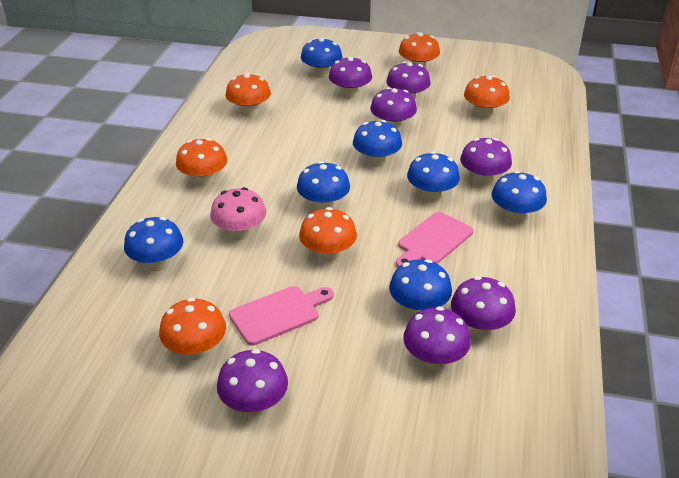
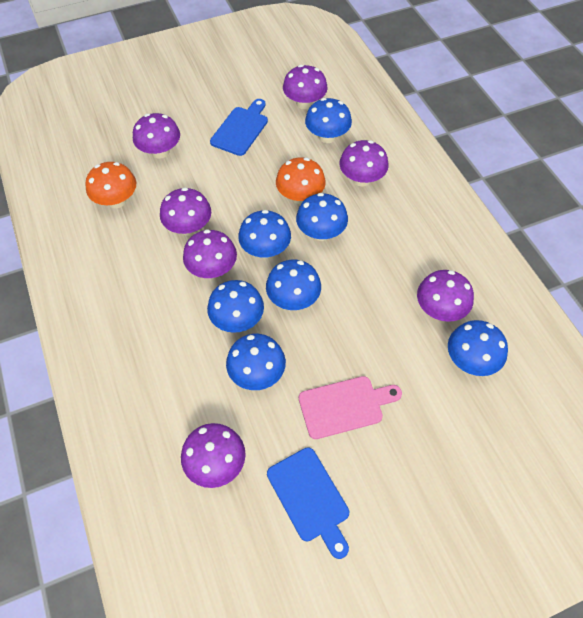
blue cutting board: none = 0 -> [210,99,268,156] [267,447,349,559] = 2
orange mushroom: [159,298,226,360] [176,138,227,186] [225,73,271,116] [299,207,357,262] [399,32,440,69] [464,75,510,118] = 6 -> [85,162,136,208] [276,157,326,204] = 2
pink cutting board: [229,286,334,345] [396,212,473,267] = 2 -> [299,376,402,439] = 1
pink mushroom: [210,187,266,240] = 1 -> none = 0

